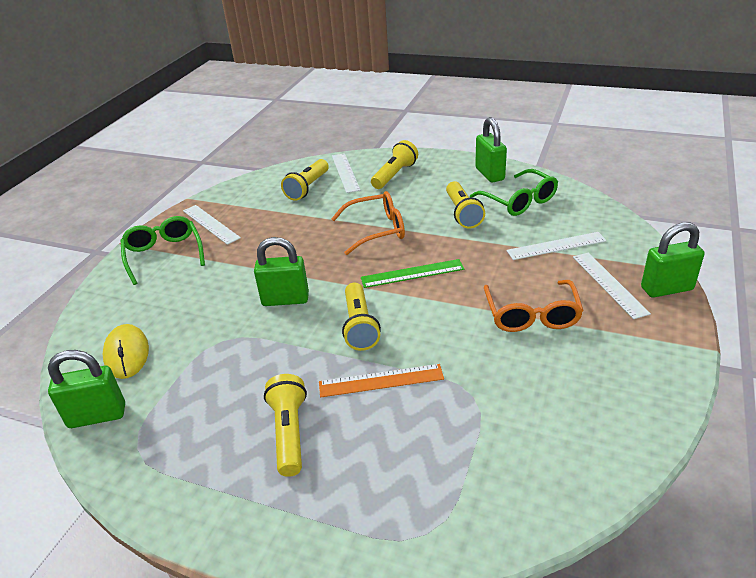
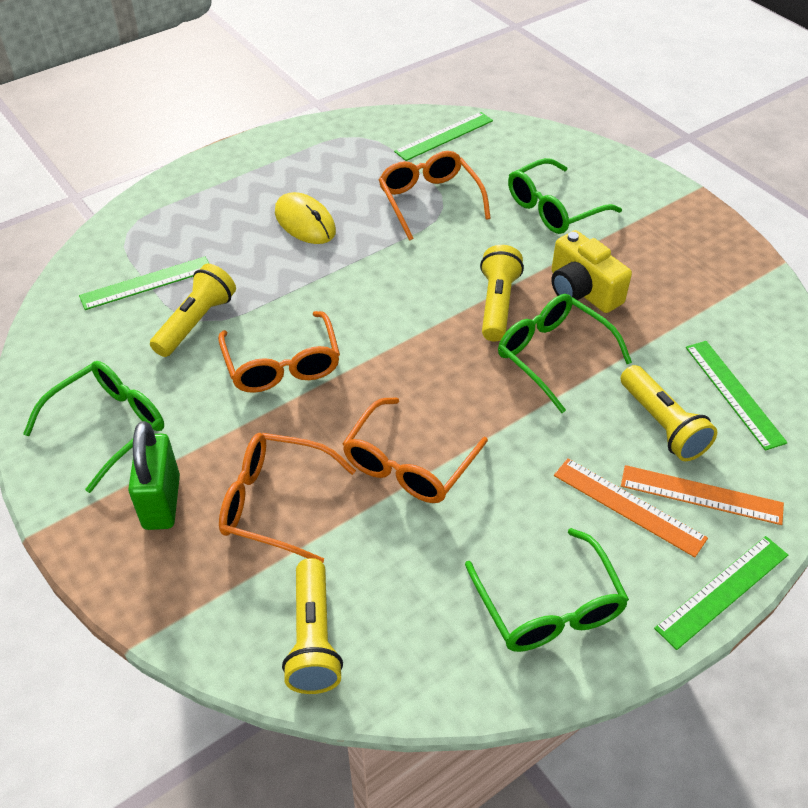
green glasses: [121,216,205,285] [470,169,558,216] = 2 -> [23,361,164,493] [465,528,629,652] [498,294,632,413] [508,158,622,234] = 4
green padlock: [48,350,125,428] [254,237,309,306] [475,117,507,183] [641,222,704,298] = 4 -> [128,421,180,530] = 1
green ruler: [361,259,464,288] = 1 -> [79,257,209,310] [394,112,493,161] [654,536,788,650] [686,341,788,451] = 4
orange glasses: [331,191,405,255] [484,280,584,332] = 2 -> [218,311,340,393] [219,433,356,563] [342,397,488,503] [379,151,491,241] = 4
orange ruler: [319,364,444,397] = 1 -> [554,458,708,557] [621,465,784,525] = 2
white ruler: [183,205,241,245] [332,153,361,193] [506,232,607,260] [573,253,651,319] = 4 -> none = 0
yellow camera: none = 0 -> [551,230,632,313] = 1
yellow flashlight: [264,374,307,477] [281,159,329,201] [342,283,381,351] [371,140,418,189] [446,181,485,229] = 5 -> [150,264,236,357] [282,558,343,694] [480,245,524,342] [621,365,717,461] = 4

